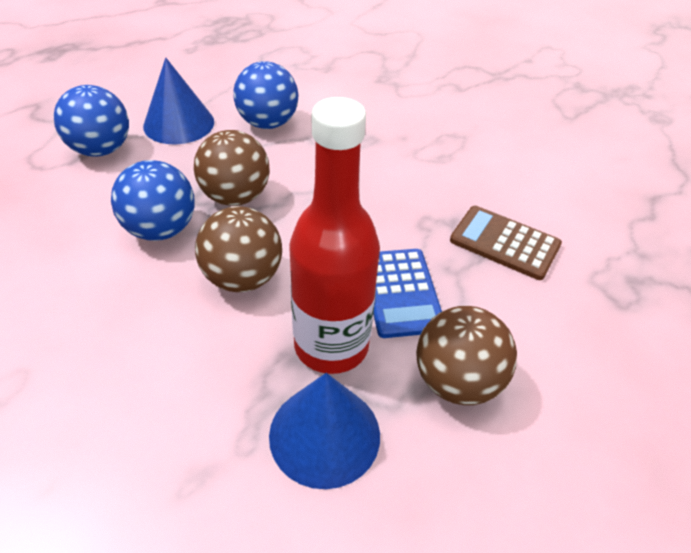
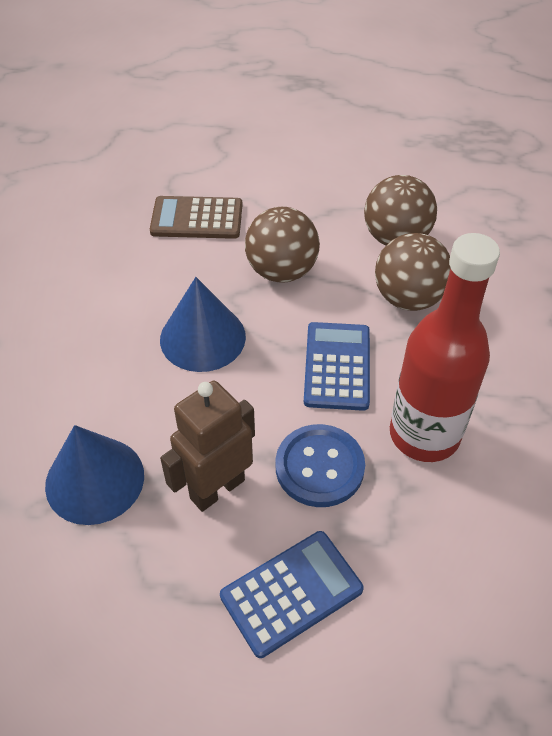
blue ball: [54,85,129,157] [111,160,195,241] [233,61,298,129] = 3 -> none = 0
blue button: none = 0 -> [275,424,365,507] = 1
blue calculator: [373,249,442,338] = 1 -> [220,531,364,658] [304,322,370,411] = 2
brown robot: none = 0 -> [160,381,255,512] = 1

